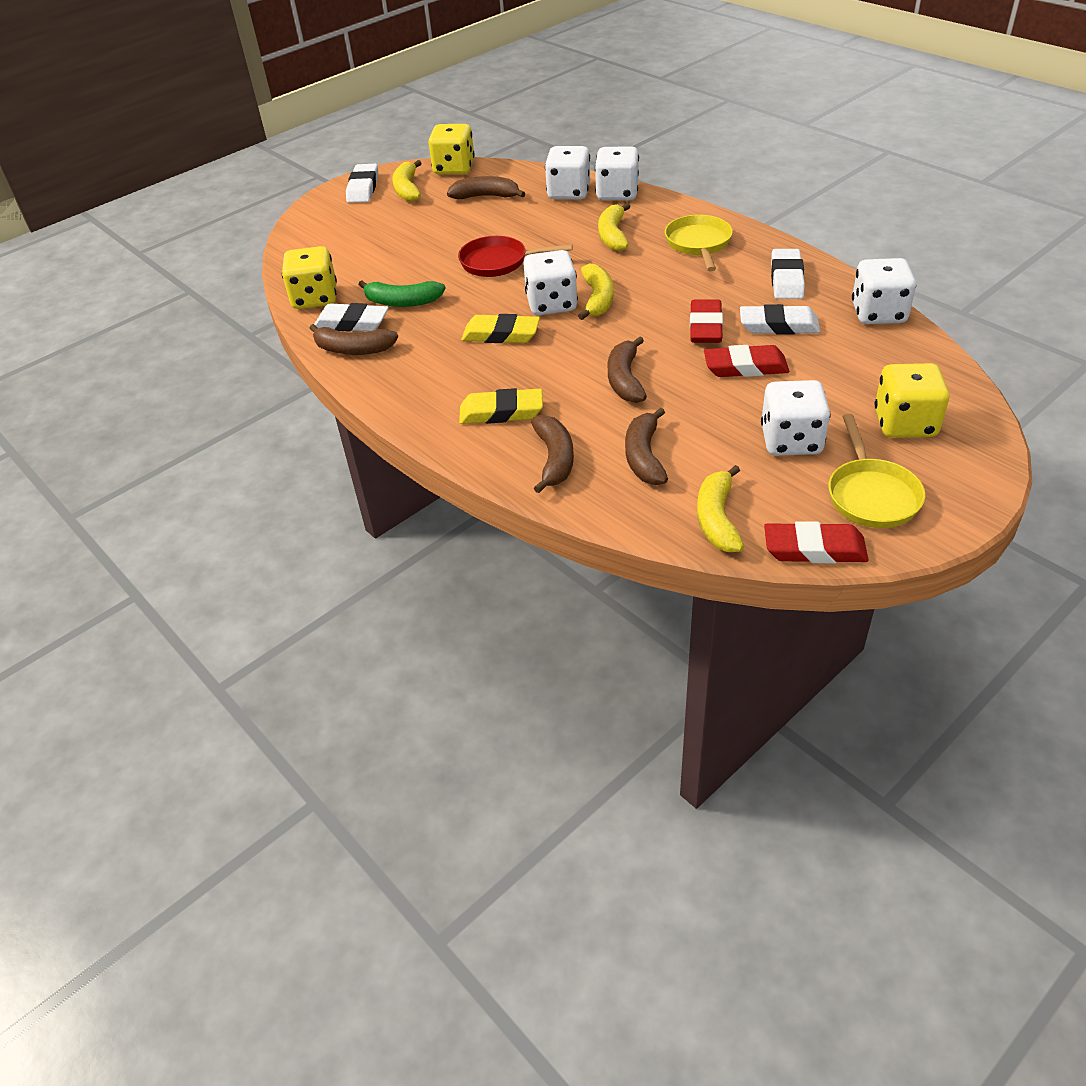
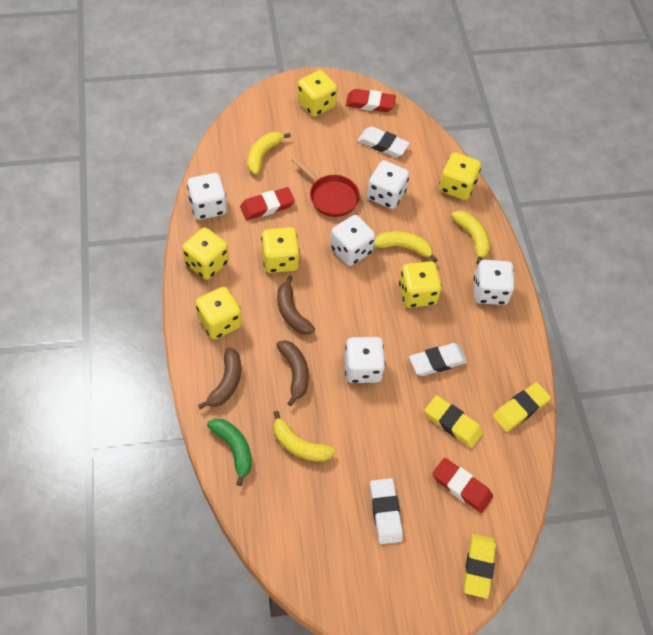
brown banana: [309,324,398,355] [447,176,526,199] [531,415,574,493] [608,337,647,403] [625,408,668,485] = 5 -> [198,347,241,409] [276,340,309,406] [277,275,315,335] = 3
white eraser: [314,303,389,332] [346,164,378,203] [740,304,820,335] [771,249,805,299] = 4 -> [358,126,410,157] [370,478,403,544] [409,343,467,376] = 3
yellow dice: [282,246,337,309] [428,124,475,174] [874,363,949,438] = 3 -> [182,227,229,280] [196,287,242,339] [261,227,300,273] [297,70,337,117] [399,261,442,308] [439,152,481,200] = 6
yellow eraser: [459,388,543,424] [461,314,540,343] = 2 -> [425,395,483,448] [464,534,496,599] [493,382,551,432] = 3
yellow pan: [665,215,733,271] [828,414,925,528] = 2 -> none = 0

